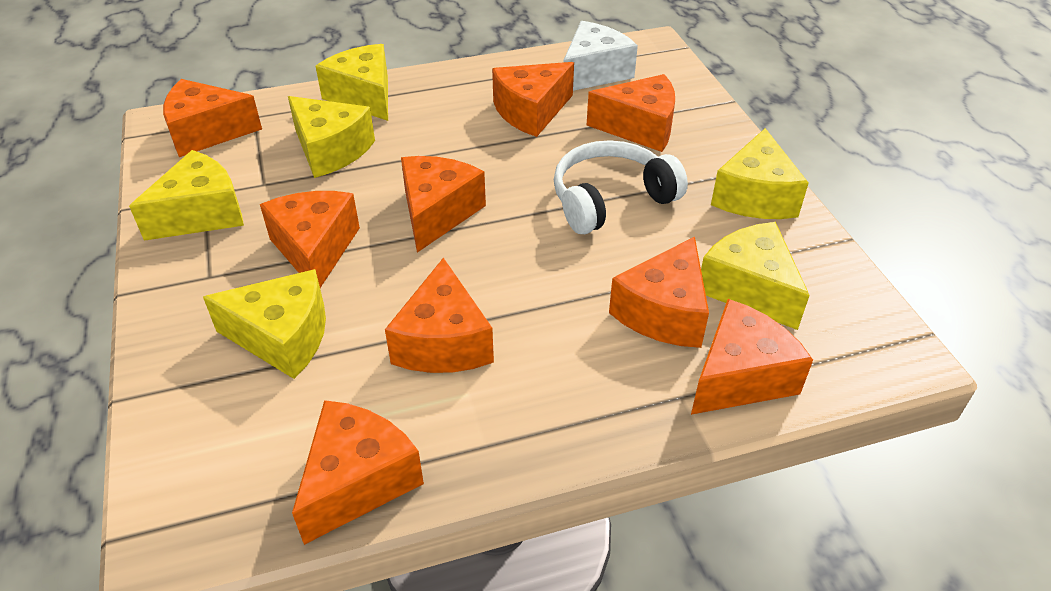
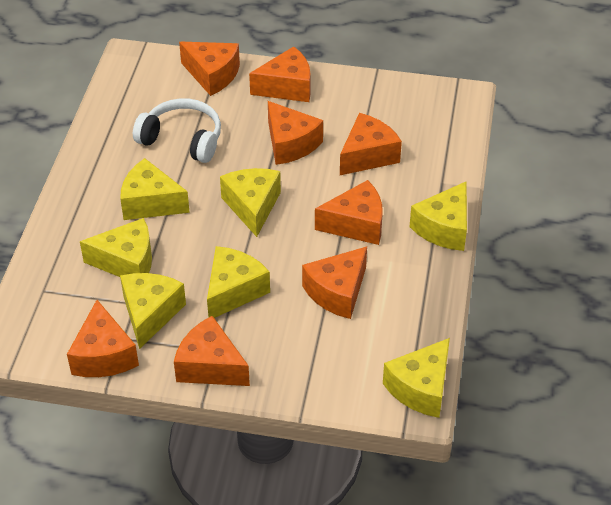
orange cheese: [163,79,262,157] [260,191,360,288] [292,400,424,545] [385,258,494,373] [401,156,486,253] [492,62,574,137] [587,74,675,152] [609,236,709,348] [691,299,813,415] = 9 -> [67,300,139,377] [174,316,250,386] [179,42,240,96] [249,46,310,102] [268,101,323,165] [302,247,367,319] [315,180,383,245] [340,113,402,175] = 8
white cheese: [563,21,638,91] = 1 -> none = 0
yellow cheese: [129,150,244,241] [203,269,326,379] [288,96,375,178] [316,44,388,121] [701,222,810,330] [711,128,809,219] = 6 -> [80,218,152,277] [120,158,190,220] [120,273,186,349] [207,246,270,318] [220,168,281,237] [383,338,450,418] [410,182,467,251] = 7

